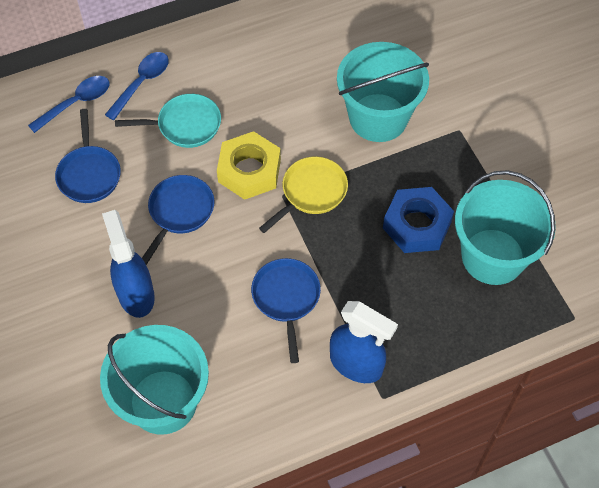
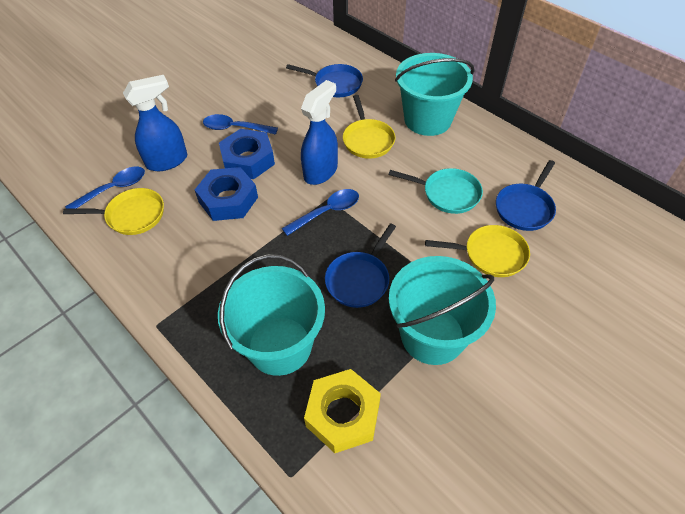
blue nut: [383,187,454,253] = 1 -> [195,167,258,221] [219,129,275,179] = 2
blue spoon: [28,76,109,133] [105,52,169,120] = 2 -> [65,166,145,208] [203,114,278,135] [282,189,359,236] = 3
yellow pan: [259,157,348,233] = 1 -> [63,188,164,235] [343,95,395,159] [425,225,530,277] = 3

